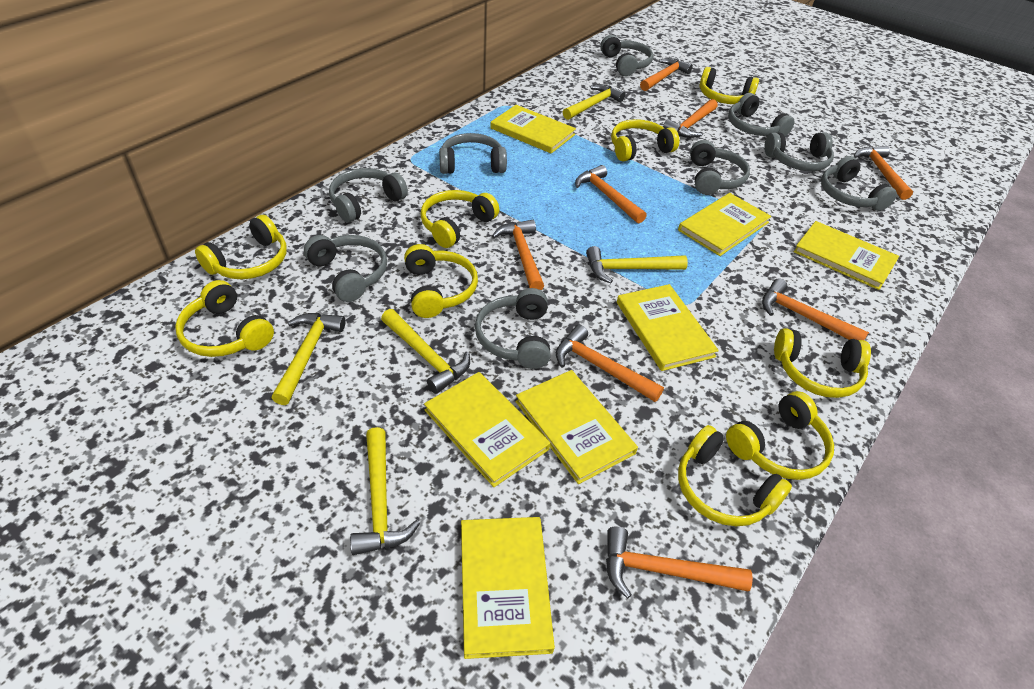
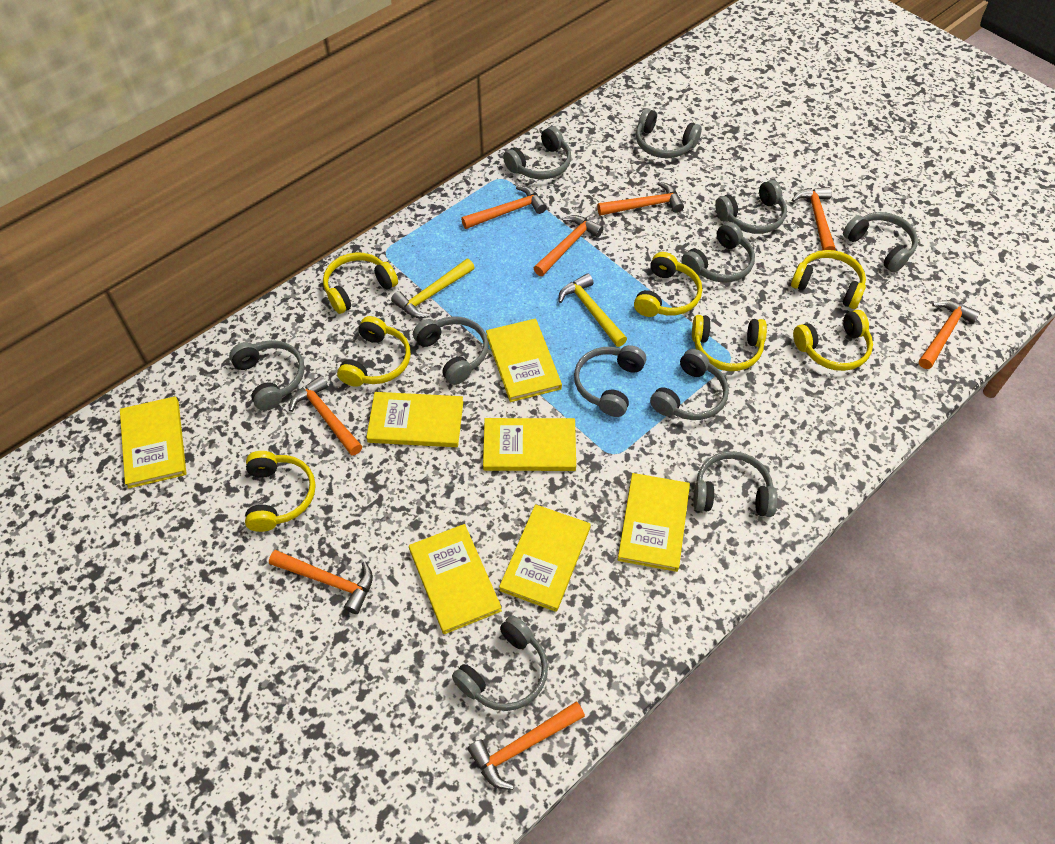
grey headphones: [304,235,387,302] [329,168,408,223] [439,133,507,174] [475,288,551,369] [600,35,653,76] [690,140,750,195] [728,93,795,136] [764,132,834,171] [821,156,897,211] = 9 -> [229,340,304,411] [413,316,488,385] [452,615,548,711] [503,126,571,179] [574,345,646,417] [636,108,702,158] [650,349,729,420] [681,222,755,283] [693,451,778,517] [715,180,787,234] [843,212,918,273] = 11
yellow hammer: [272,313,345,405] [350,427,420,555] [381,309,470,394] [563,84,625,120] [586,246,688,284] = 5 -> [391,259,475,318] [558,273,627,347] = 2
yellow headphones: [175,280,274,357] [195,215,287,279] [404,244,478,318] [420,190,499,248] [611,119,679,162] [678,425,792,526] [700,67,759,104] [726,391,834,480] [774,328,871,398] = 9 -> [245,451,316,532] [323,253,398,314] [337,316,411,387] [634,252,702,317] [692,315,767,371] [791,250,866,309] [793,310,873,371] = 7

